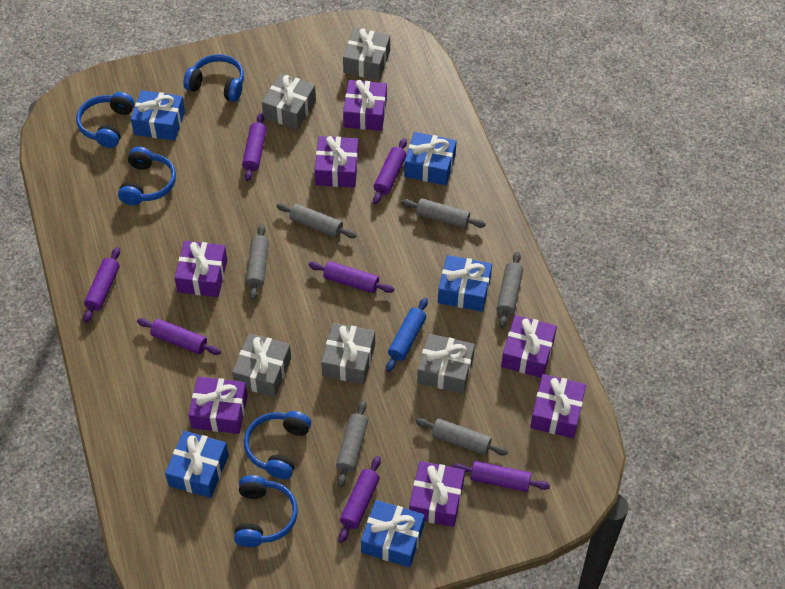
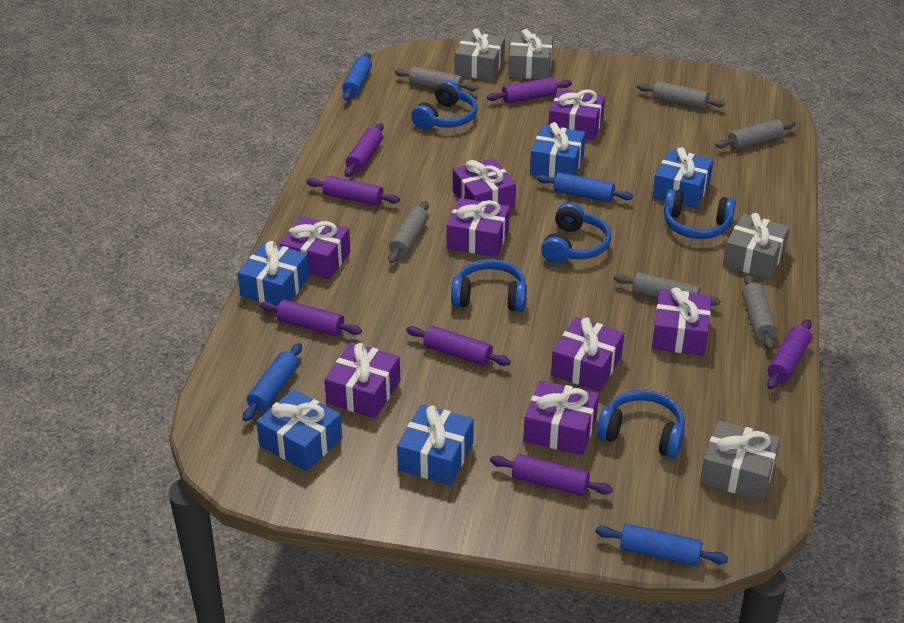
blue rolling pin: [386,298,428,372] = 1 -> [243,343,302,421] [342,53,372,101] [536,172,633,202] [596,523,728,566] = 4
grey gift: [232,333,291,397] [262,73,316,130] [321,323,375,384] [343,28,390,80] [417,334,475,394] = 5 -> [455,28,505,80] [508,29,553,79] [700,420,780,501] [723,213,790,279] = 4
purple gift: [174,241,227,297] [188,377,248,434] [315,136,359,188] [343,80,387,131] [409,461,465,527] [501,315,557,378] [530,374,586,438] = 7 -> [280,217,350,279] [324,342,400,418] [447,198,510,257] [453,158,516,208] [524,380,599,455] [549,89,605,140] [551,317,624,392] [652,287,712,356] = 8

